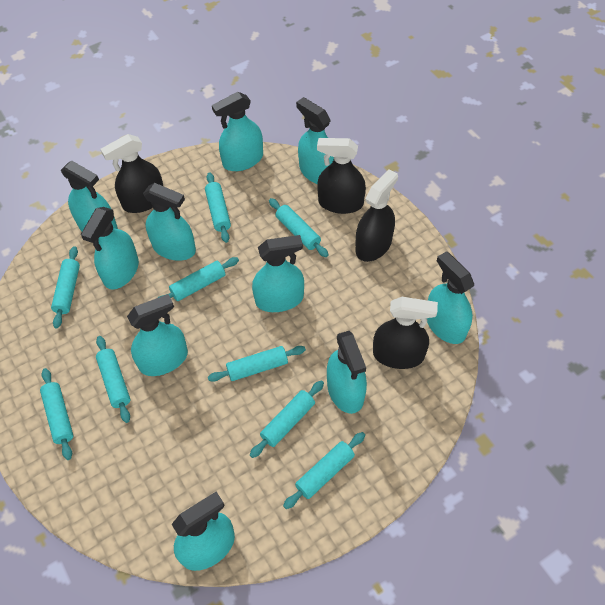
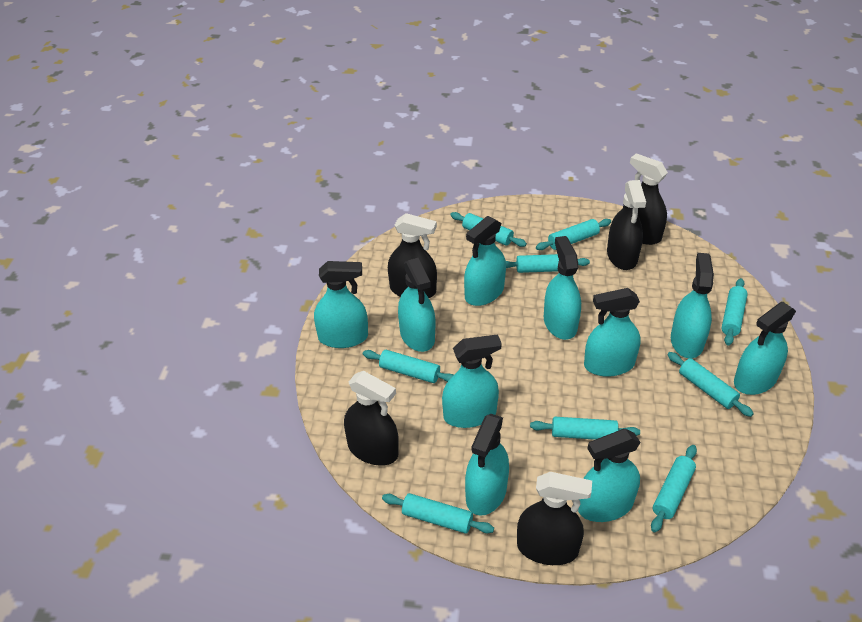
black spray bottle: [100,134,163,213] [317,138,366,214] [356,169,398,262] [373,297,438,369] = 4 -> [344,371,399,466] [388,213,437,298] [517,472,592,565] [607,180,646,270] [623,153,668,245] = 5

